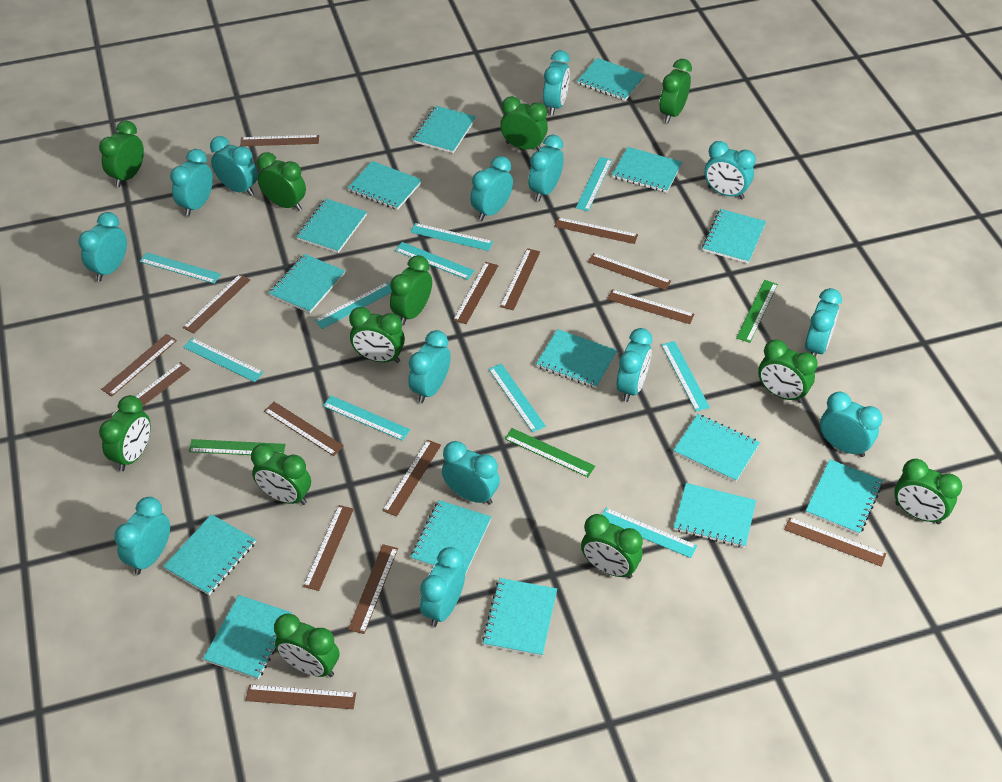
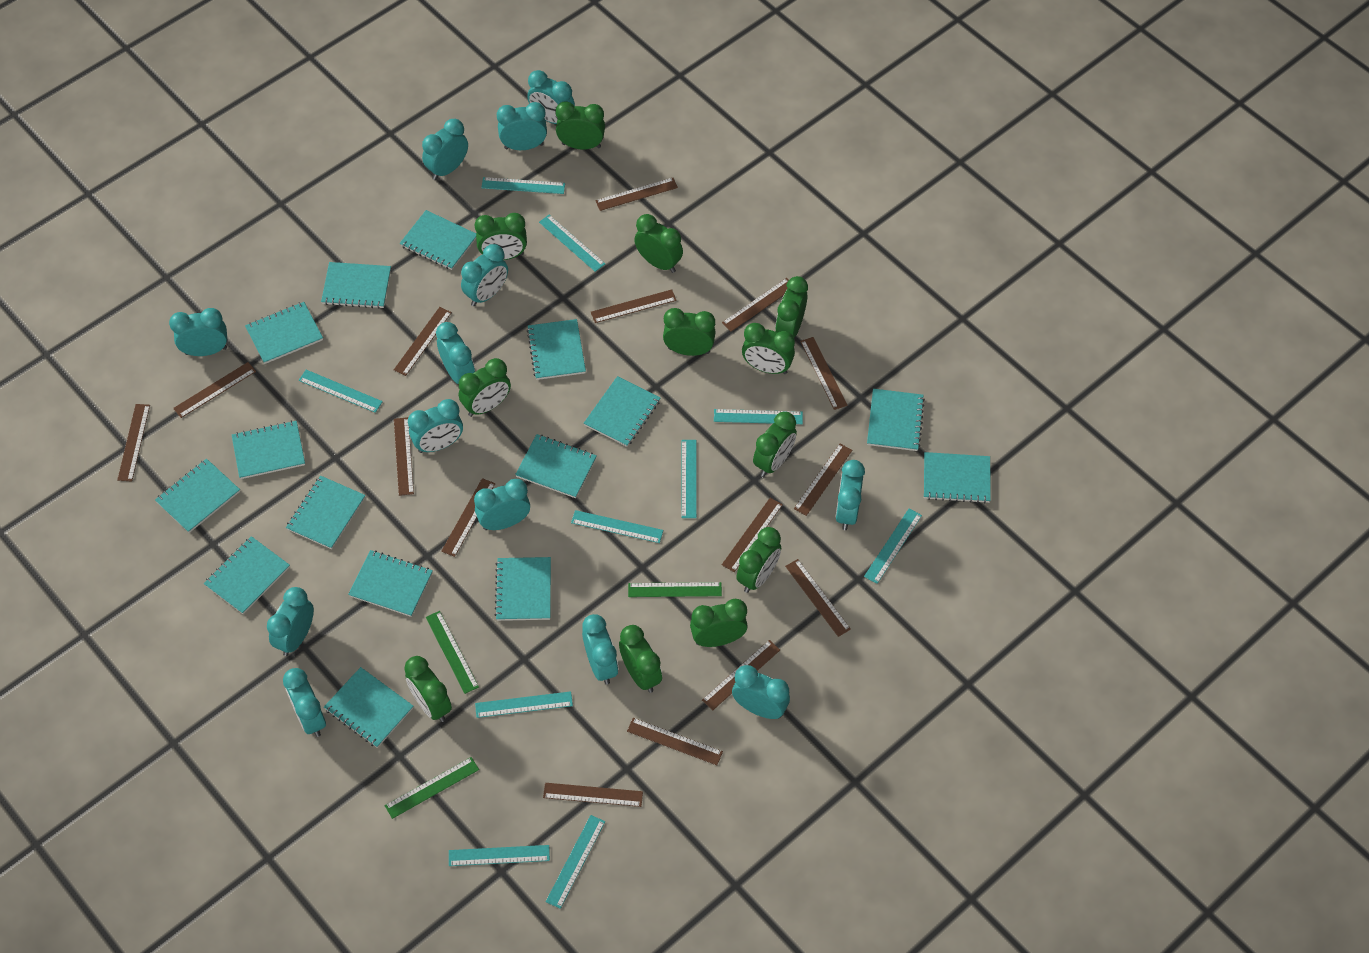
turquoise clock: [78,212,127,281] [114,497,170,575] [170,149,213,216] [210,136,258,196] [408,330,451,403] [420,547,465,627] [442,441,500,505] [470,156,513,221] [528,135,564,201] [543,50,570,115] [617,328,652,402] [705,141,756,199] [805,288,842,357] [820,392,882,457] = 14 -> [169,308,227,356] [267,587,314,656] [283,668,326,737] [408,399,463,453] [422,119,468,180] [436,322,475,384] [461,244,508,306] [474,479,530,530] [497,102,547,150] [527,70,575,124] [582,614,618,685] [732,665,790,719] [835,460,865,530] = 13

